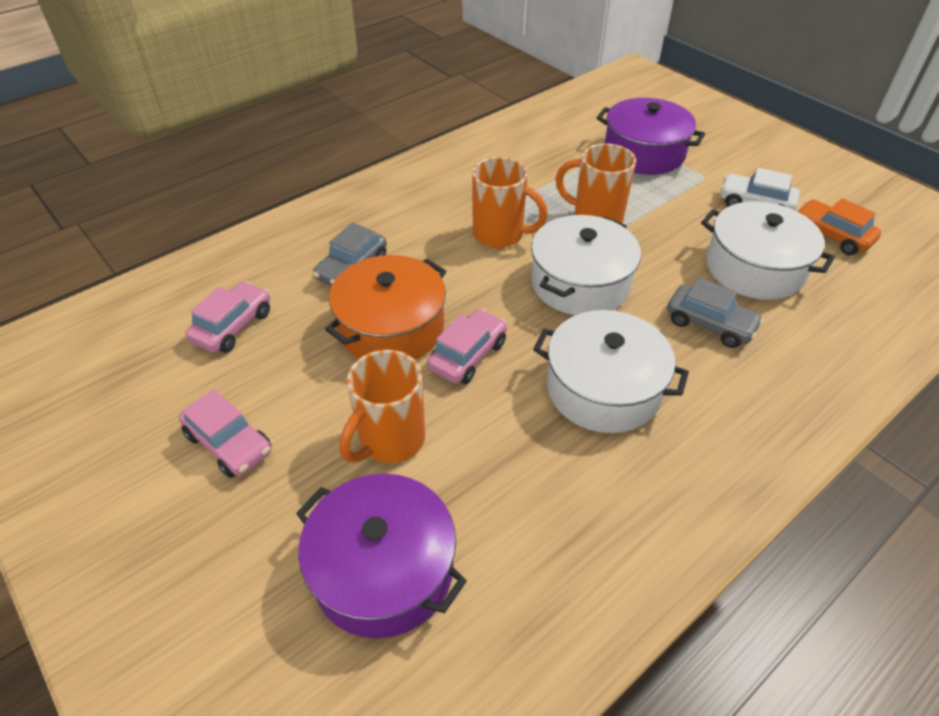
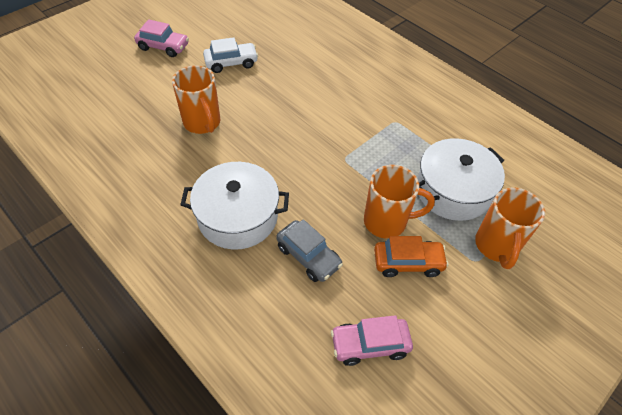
grey car: [313,222,387,286] [667,277,764,348] = 2 -> [276,219,343,282] = 1
orange pot: [325,255,446,359] = 1 -> none = 0
pink car: [179,389,271,478] [186,281,270,353] [427,309,507,384] = 3 -> [134,19,189,57] [331,315,413,366] = 2
purple pot: [296,474,467,639] [596,98,705,175] = 2 -> none = 0
white pot: [531,215,641,315] [533,310,689,433] [701,201,835,300] = 3 -> [180,162,289,250] [417,138,505,221] = 2

